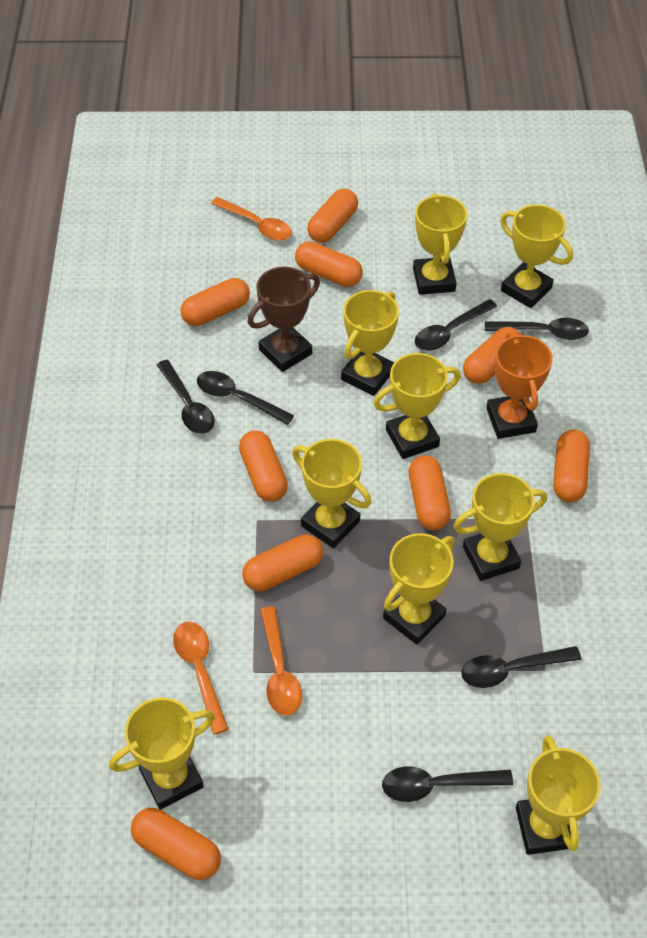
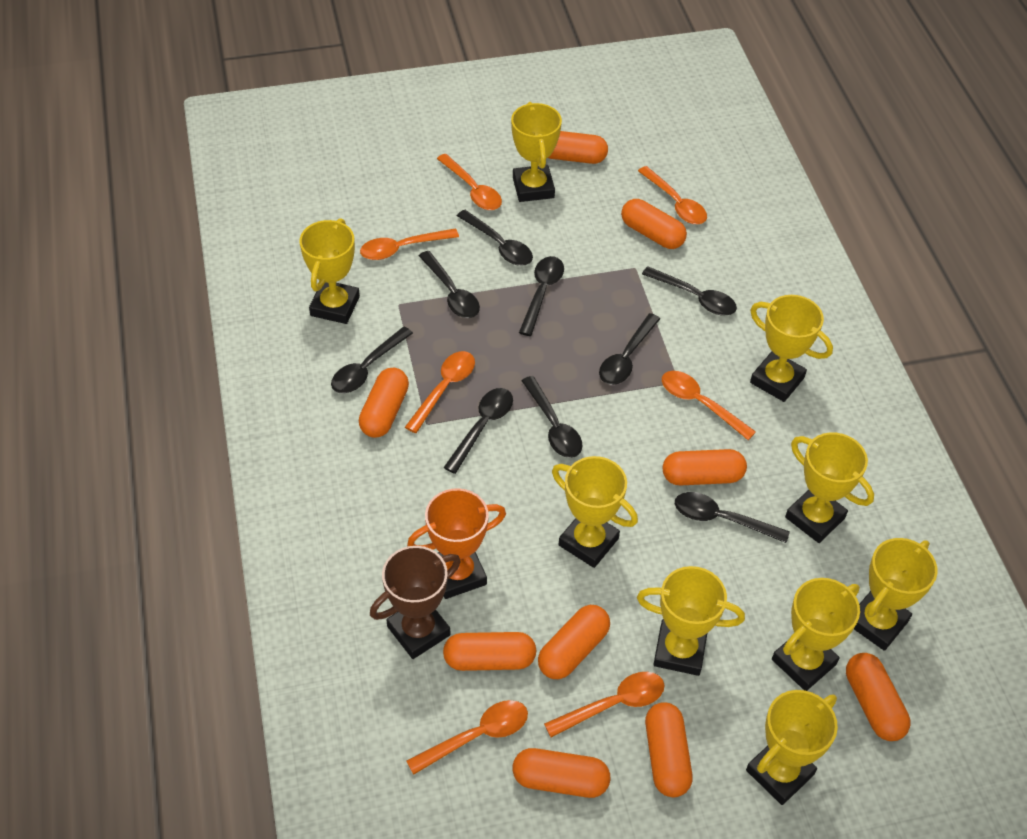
black spoon: [157,360,215,434] [197,371,294,425] [382,766,513,802] [415,299,497,351] [461,646,581,688] [485,318,589,340] = 6 -> [331,327,413,393] [419,251,480,318] [443,388,513,474] [457,210,533,266] [519,256,564,336] [521,376,582,458] [599,313,660,385] [642,267,737,315] [675,492,790,543] = 9
orange spoon: [173,622,229,735] [211,197,292,241] [260,606,302,715] = 3 -> [360,228,459,260] [405,351,475,433] [406,700,528,775] [437,154,502,210] [544,672,665,737] [638,166,707,224] [662,371,756,440] = 7

